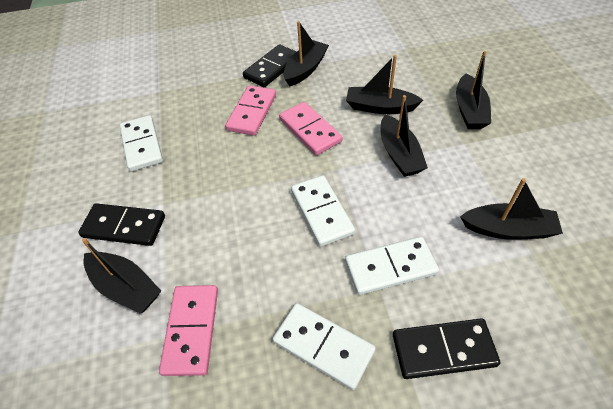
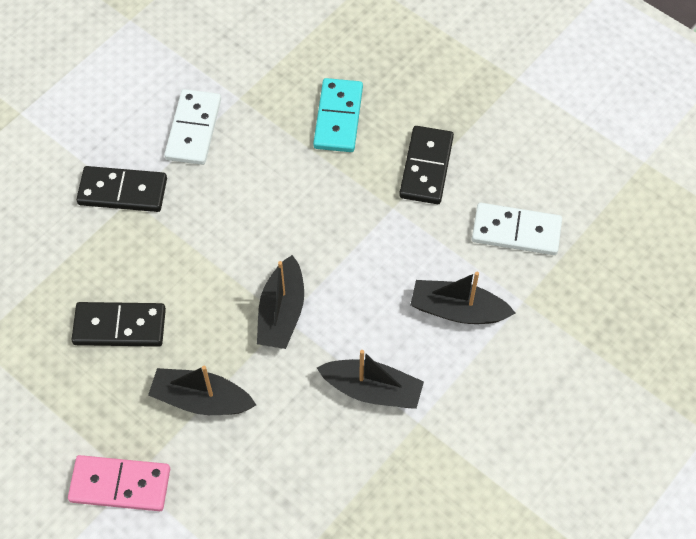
black boat: [82,238,161,314] [283,21,329,86] [346,55,423,114] [381,95,428,177] [456,51,491,129] [460,178,563,240] = 6 -> [148,366,256,415] [257,255,304,349] [317,350,424,409] [410,272,515,324] = 4
pink domino: [159,285,218,376] [225,85,276,136] [279,102,342,155] = 3 -> [68,455,170,511] = 1
turquoise domino: none = 0 -> [313,78,363,152] = 1
white domino: [120,115,163,171] [273,303,375,390] [291,175,355,247] [345,237,439,295] = 4 -> [164,89,221,165] [472,203,562,255] = 2

